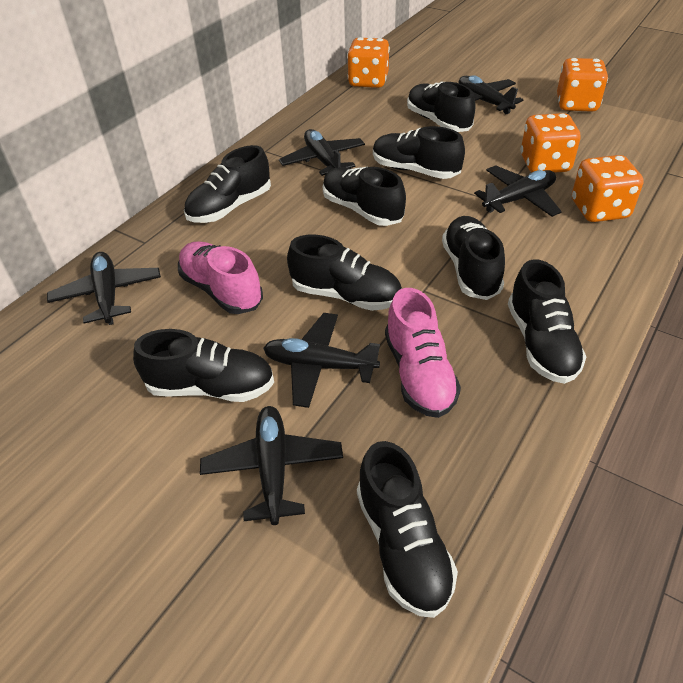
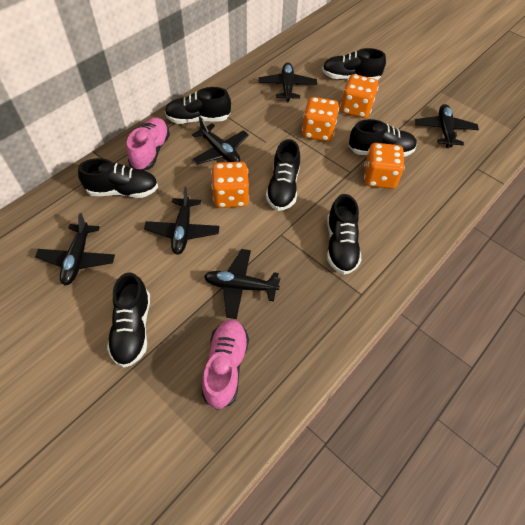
black shoe: [133,329,274,402] [184,145,271,223] [287,235,402,311] [323,167,406,226] [357,441,458,618] [373,126,465,179] [407,82,476,132] [442,216,505,300] [508,259,586,384] = 9 -> [78,158,158,198] [107,272,150,368] [165,87,231,124] [266,139,300,211] [322,48,386,80] [327,194,361,275] [349,119,417,157] = 7

